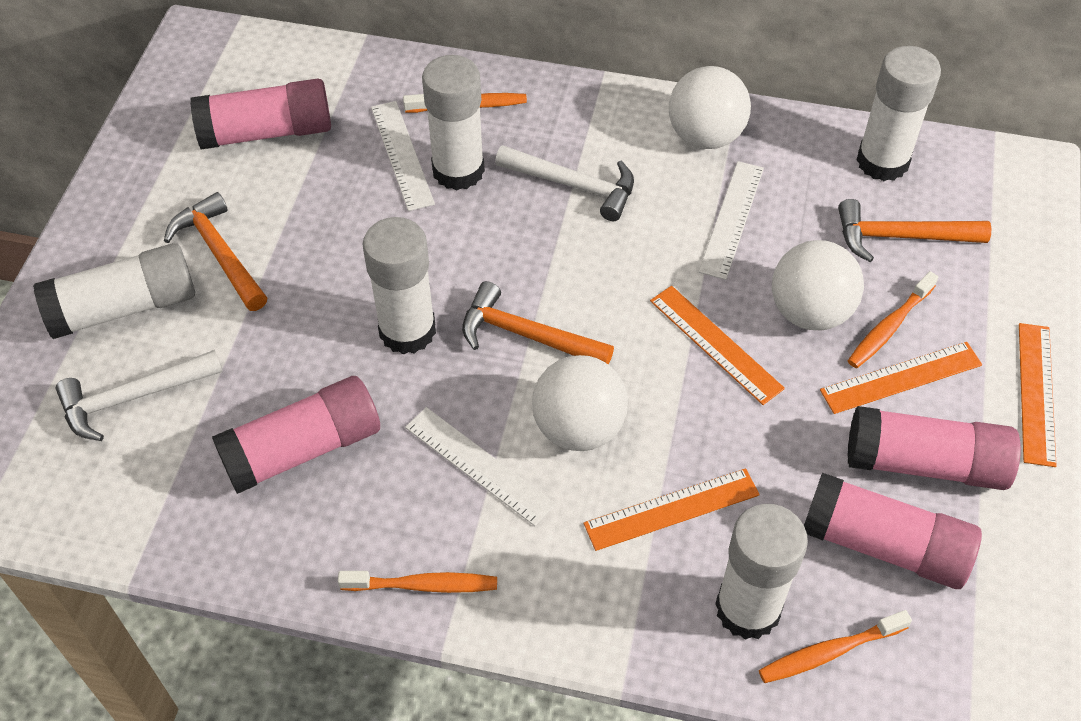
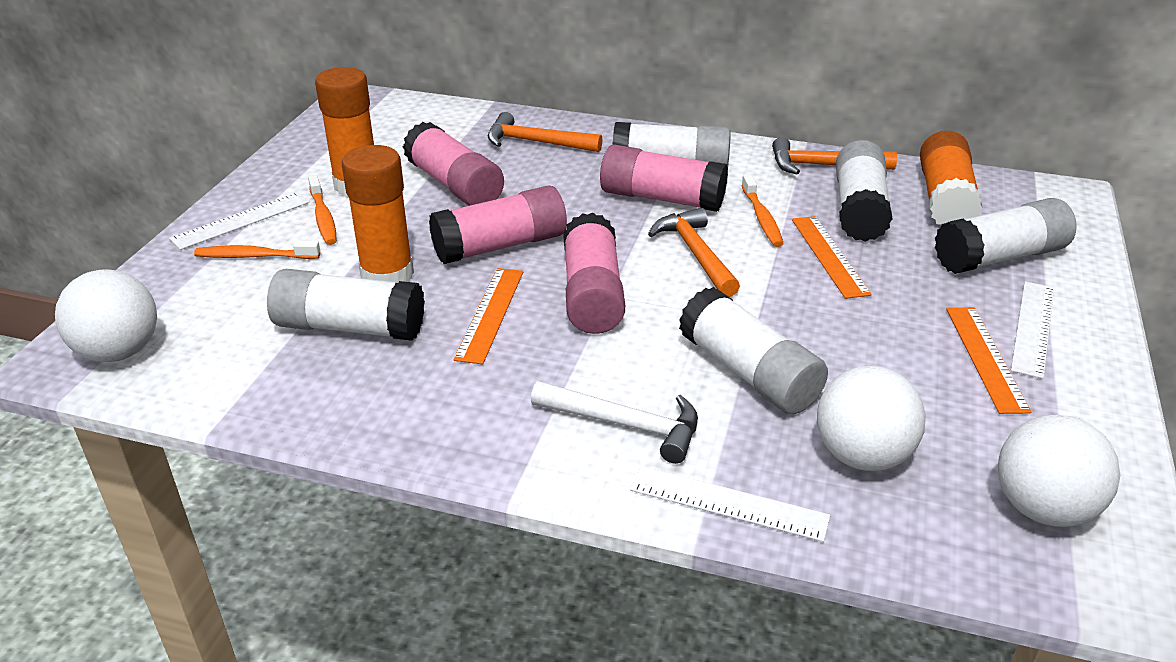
orange glue stick: none = 0 -> [315,67,374,196] [342,145,414,282] [920,131,983,225] = 3
orange ruler: [584,468,760,551] [650,286,785,405] [820,342,982,414] [1019,323,1057,467] = 4 -> [454,268,523,365] [792,216,872,299] [946,307,1031,414] = 3
orange toothbrush: [338,571,497,593] [403,93,527,113] [759,610,912,683] [848,271,938,368] = 4 -> [194,240,320,259] [308,175,337,245] [741,174,784,247] = 3
white hammer: [56,350,222,441] [495,145,634,221] = 2 -> [531,381,698,464] = 1

